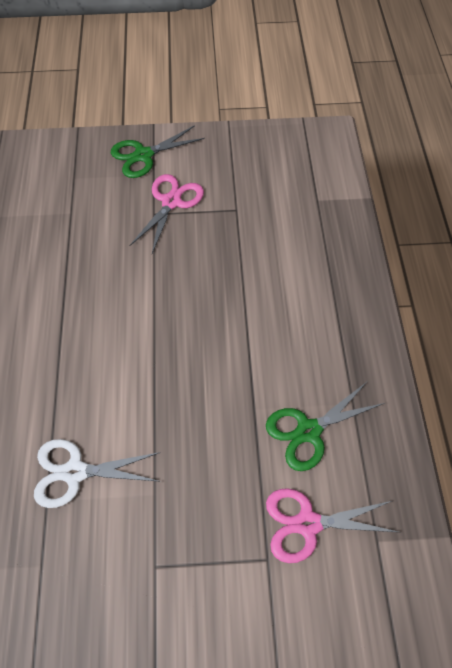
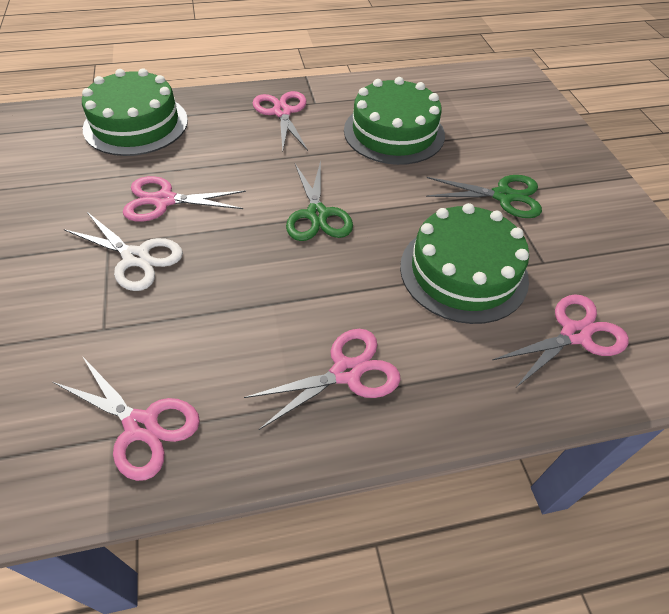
green cake: none = 0 -> [82,68,188,156] [344,77,445,165] [400,203,529,324] = 3
pink scissors: [130,174,204,253] [266,488,398,563] = 2 -> [53,356,200,481] [123,176,246,222] [244,329,401,430] [253,91,308,151] [492,294,629,387] = 5

